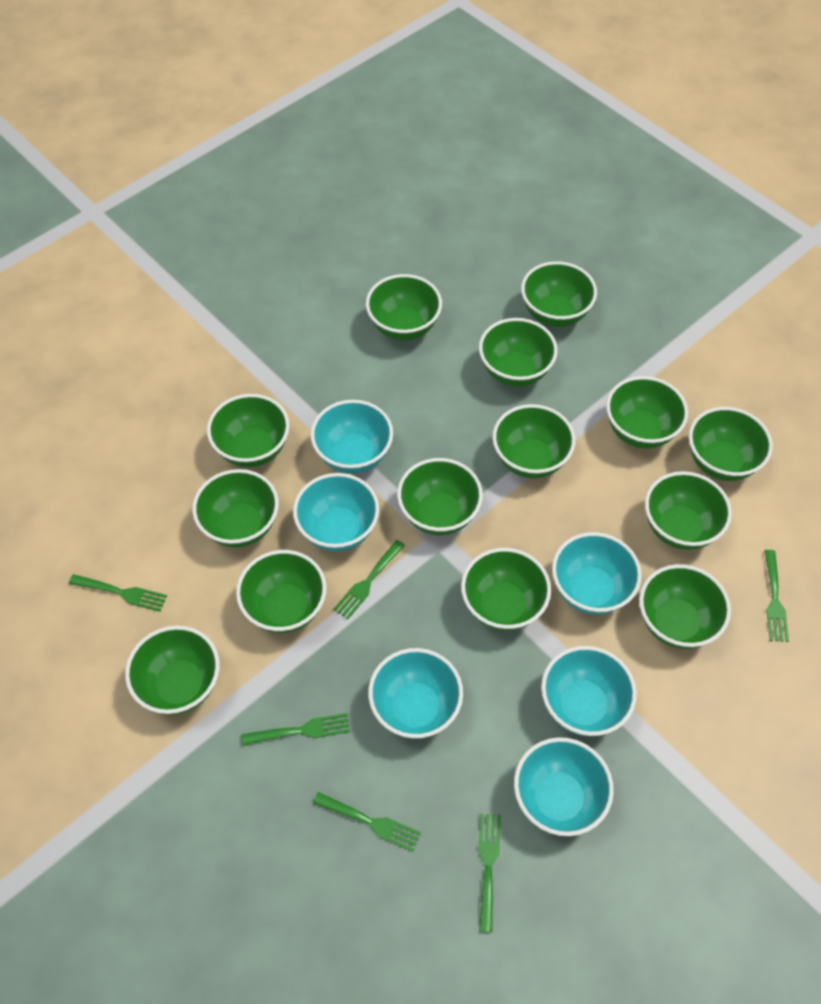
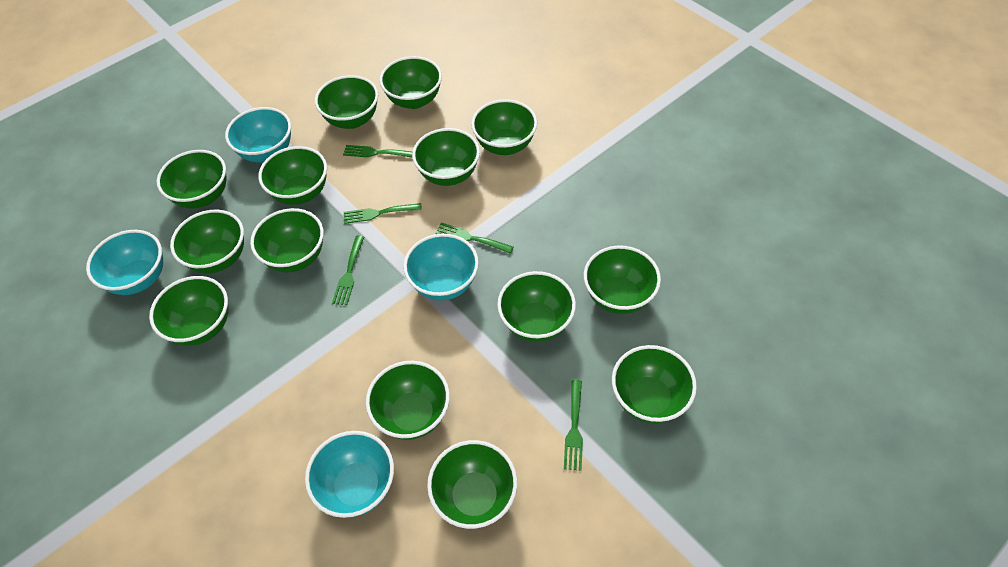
green fork: [69,574,167,612] [241,713,350,746] [313,792,421,852] [333,540,405,619] [478,813,501,933] [764,550,789,642] = 6 -> [332,235,364,305] [343,145,412,158] [344,203,422,224] [435,222,513,254] [564,380,583,471] = 5
turquoise bowl: [293,473,379,552] [310,400,393,474] [368,648,463,739] [514,737,614,836] [541,646,637,736] [552,532,642,615] = 6 -> [86,230,163,295] [225,107,291,162] [305,431,394,518] [403,234,479,301] = 4

